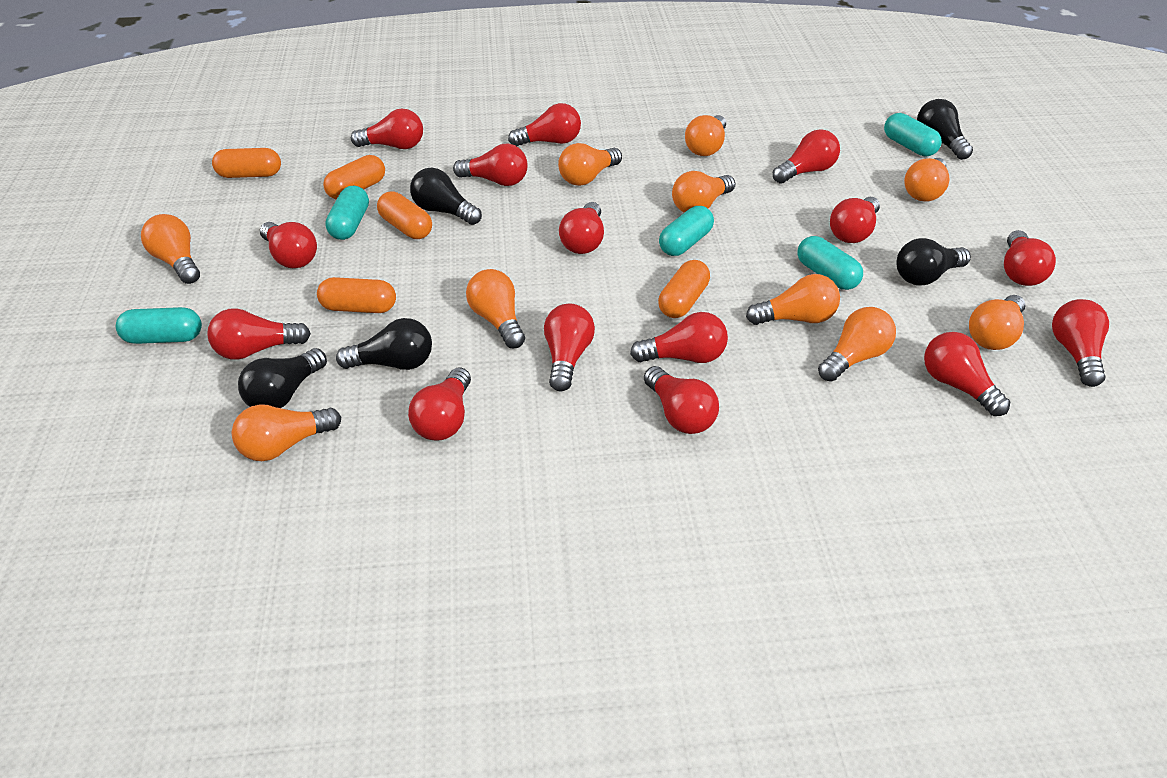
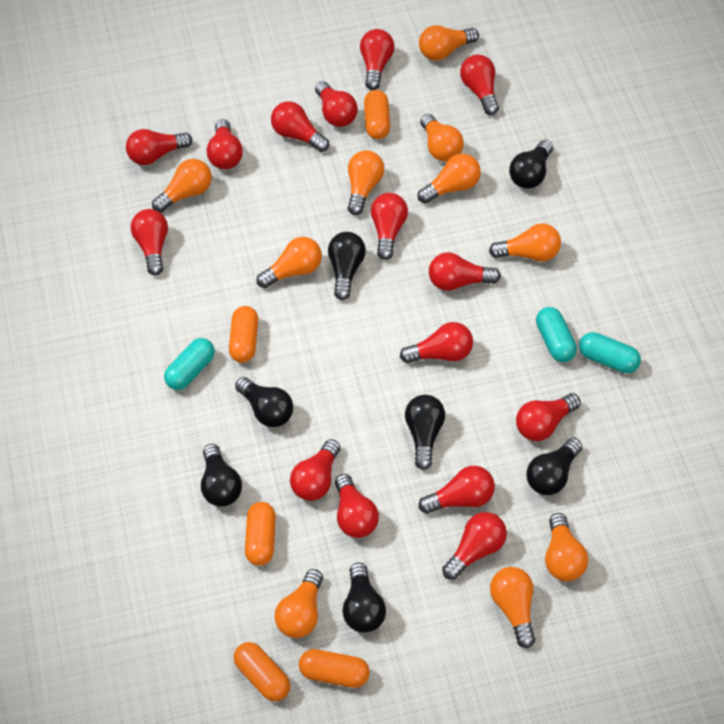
black light bulb: [238,348,327,408] [336,318,432,370] [410,168,482,225] [896,238,971,286] [917,99,973,160] = 5 -> [201,444,242,507] [235,377,293,427] [328,232,366,300] [343,563,386,633] [405,395,445,470] [509,140,553,189] [526,438,582,495] = 7
turquoise capsule: [116,307,202,344] [325,186,369,240] [659,206,714,256] [798,236,863,290] [884,113,942,156] = 5 -> [164,338,215,390] [536,307,577,362] [579,332,641,373] = 3

